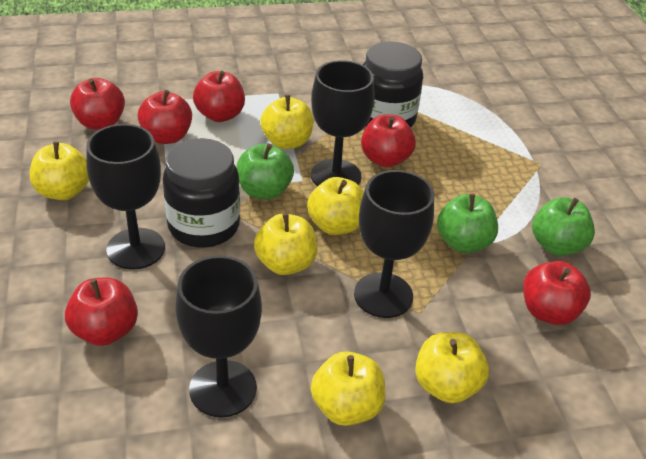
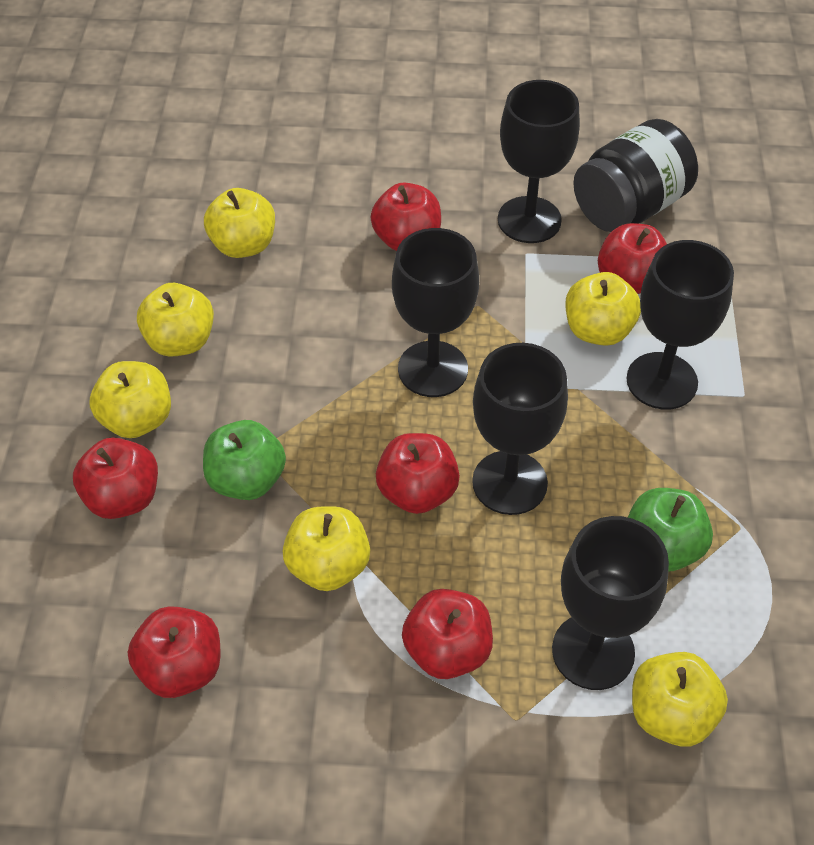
black goblet: [86,124,165,270] [176,255,262,418] [311,60,375,186] [354,170,434,318] = 4 -> [392,228,479,397] [472,343,568,515] [498,80,580,243] [552,516,669,690] [626,240,734,410] = 5
black jar: [163,138,240,248] [363,41,423,128] = 2 -> [573,119,698,232] = 1
green apple: [237,143,294,200] [437,194,498,253] [532,197,595,256] = 3 -> [203,420,286,500] [628,488,713,571] = 2

